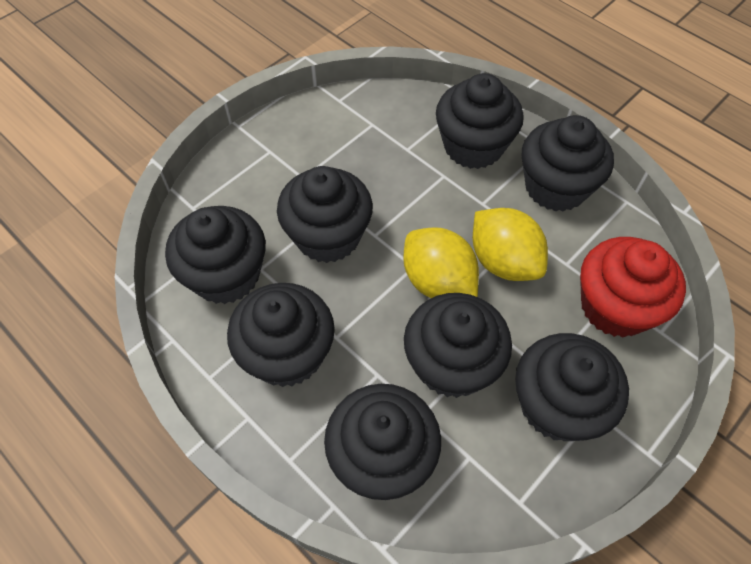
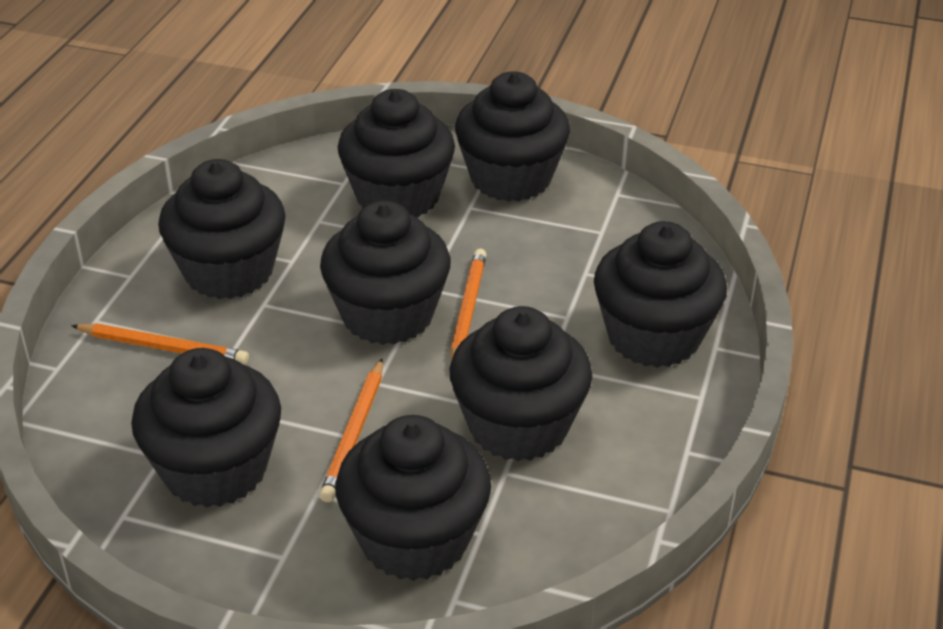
orange pencil: none = 0 -> [71,324,249,365] [319,358,383,502] [450,249,487,361] = 3
red cupcake: [580,237,686,337] = 1 -> none = 0
yellow lemon: [403,227,479,298] [473,208,548,281] = 2 -> none = 0

